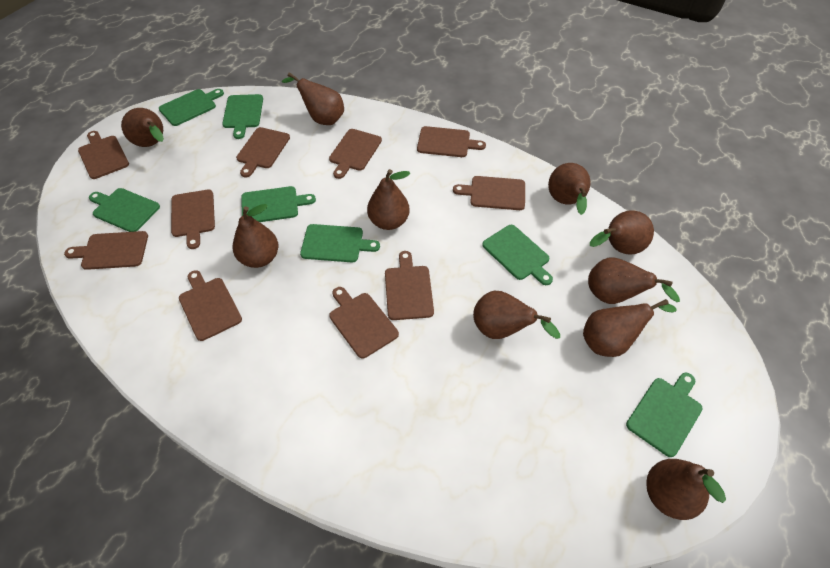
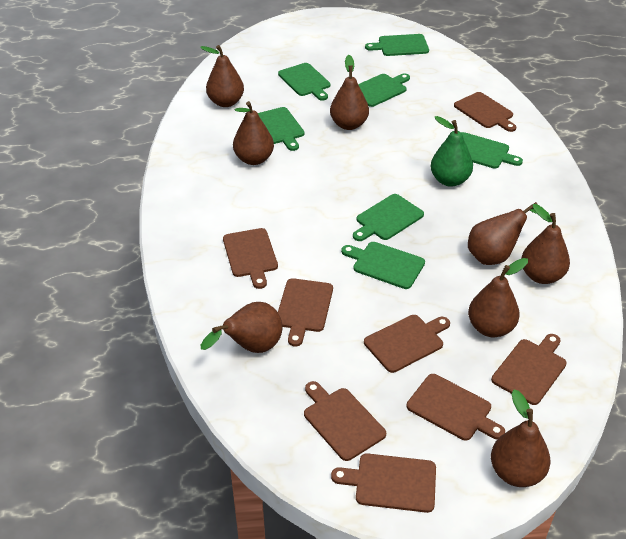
brown cutting board: [64,231,148,270] [78,131,129,179] [171,189,215,249] [179,270,242,341] [236,127,290,177] [329,129,382,179] [329,287,399,359] [385,251,434,320] [417,126,486,157] [453,176,525,210] = 10 -> [223,228,278,289] [278,278,333,346] [304,381,386,461] [331,453,436,513] [364,315,450,373] [406,374,505,441] [454,92,516,132] [491,334,567,405] = 8
brown pear: [121,108,164,147] [233,204,279,268] [282,72,344,125] [367,169,410,230] [473,291,560,339] [548,163,590,215] [583,299,677,357] [588,257,680,304] [590,210,654,255] [646,459,726,520] = 10 -> [200,45,244,107] [201,302,283,353] [233,101,274,165] [330,55,369,130] [468,202,538,265] [468,258,528,337] [491,390,550,487] [521,204,570,284] = 8
green pear: none = 0 -> [431,116,473,187] = 1

